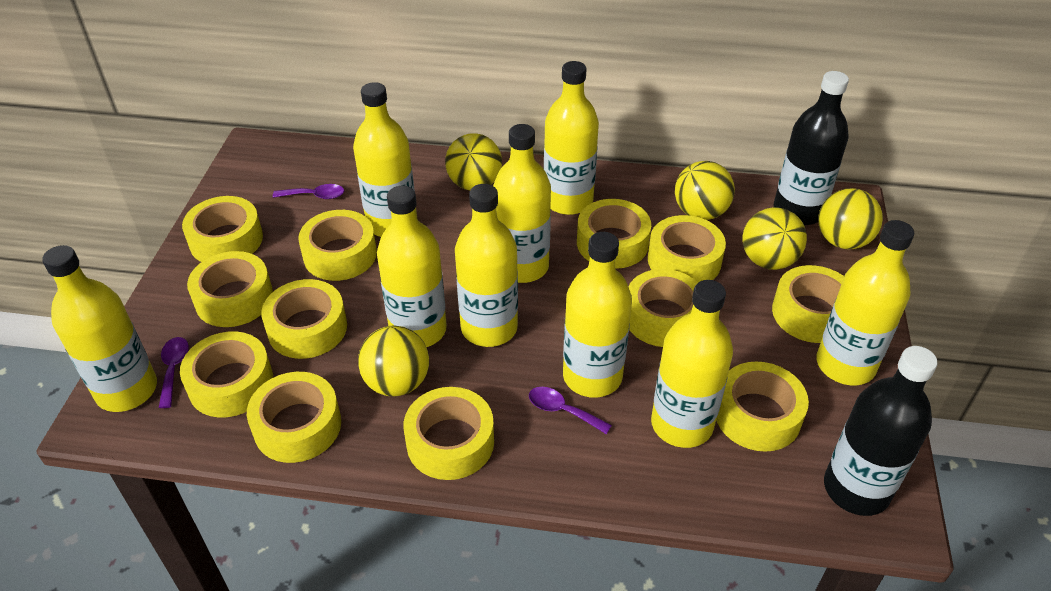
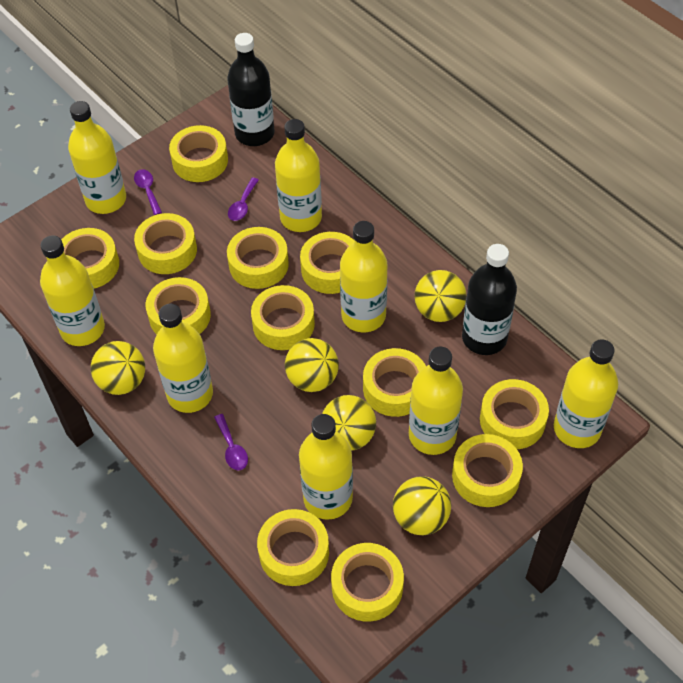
yellow bottle: [42,245,157,412] [353,82,417,237] [377,186,447,347] [455,184,518,347] [493,124,551,283] [544,61,599,215] [563,232,632,398] [651,280,733,448] [816,220,914,385] = 9 -> [40,235,105,346] [68,101,126,214] [153,304,213,413] [275,119,322,232] [299,414,353,520] [340,221,387,332] [409,346,463,455] [554,339,618,448] = 8

